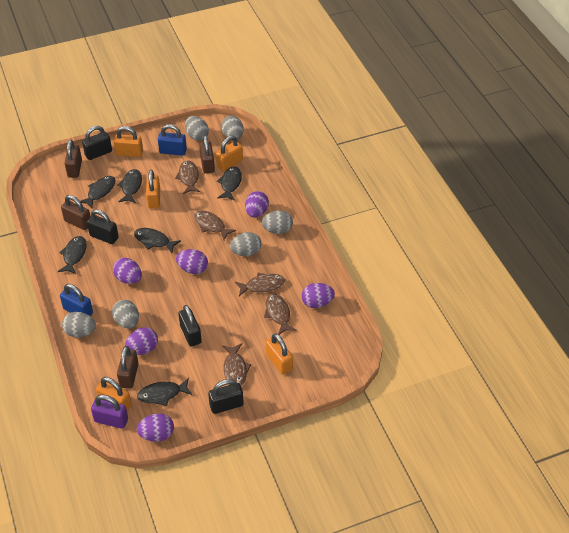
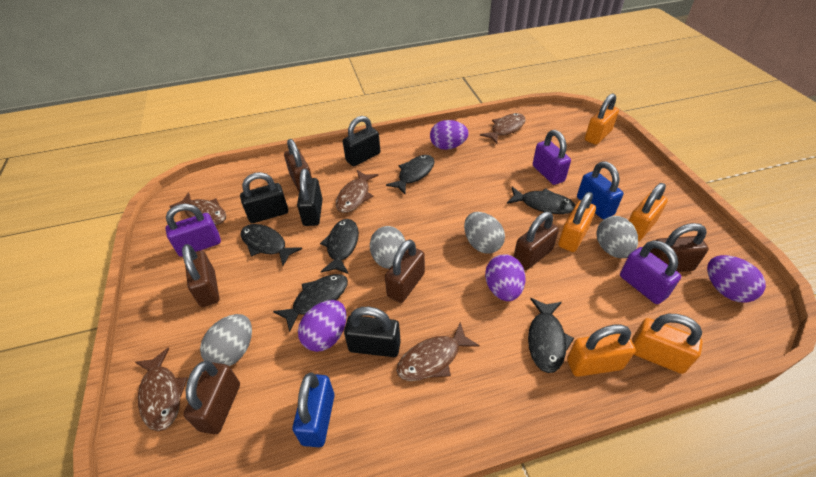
brown padlock: [61,195,91,230] [64,140,82,178] [117,346,139,389] [199,135,215,173] = 4 -> [182,244,219,307] [183,361,240,434] [284,139,312,191] [385,240,425,303] [514,212,559,270] [650,223,709,272] = 6
grey egg: [62,312,96,338] [112,299,139,329] [185,116,209,141] [221,116,244,139] [230,232,261,256] [262,210,293,234] = 6 -> [200,314,252,366] [370,226,405,269] [464,212,505,254] [596,216,638,258] = 4
purple egg: [113,258,142,284] [125,327,158,355] [137,413,174,442] [176,249,208,274] [245,191,269,218] [302,283,335,308] = 6 -> [298,300,346,352] [430,120,469,150] [485,254,526,301] [707,255,766,303] = 4
purple padlock: [91,394,128,429] = 1 -> [165,204,221,257] [533,130,571,185] [620,240,681,304] = 3

